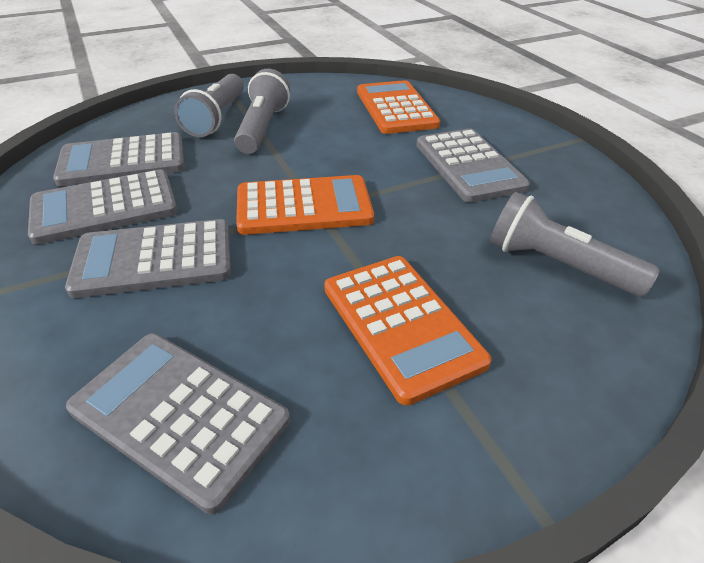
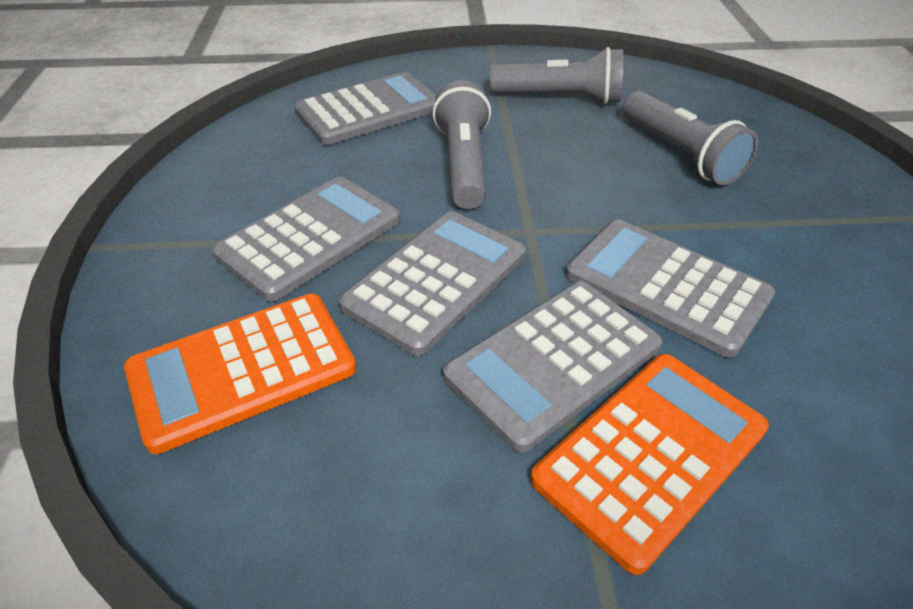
orange calculator: [236,175,374,235] [324,256,492,406] [357,80,440,134] = 3 -> [124,294,356,454] [530,354,769,575] = 2

